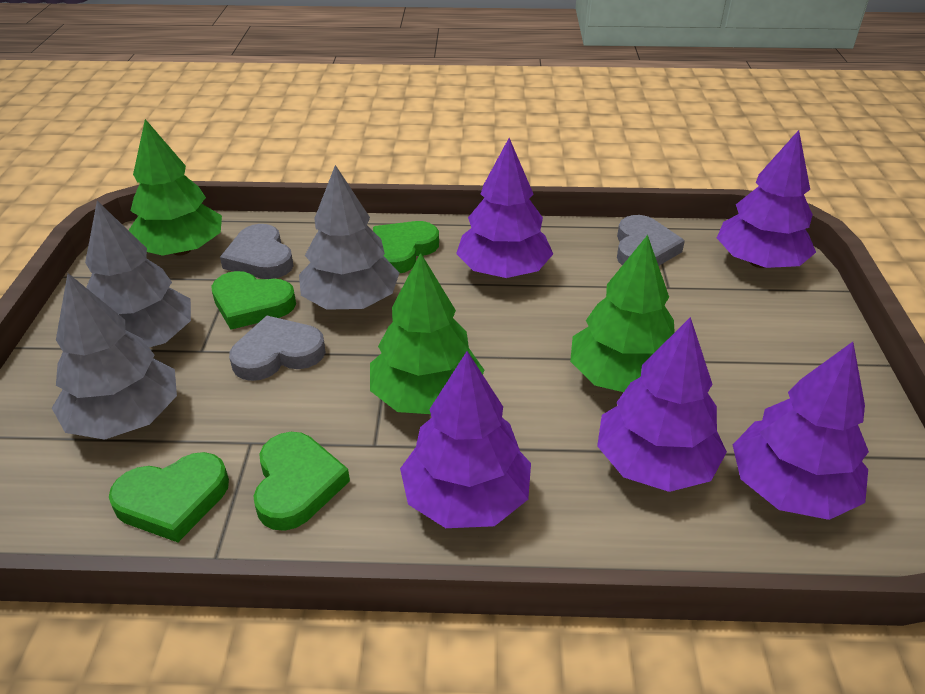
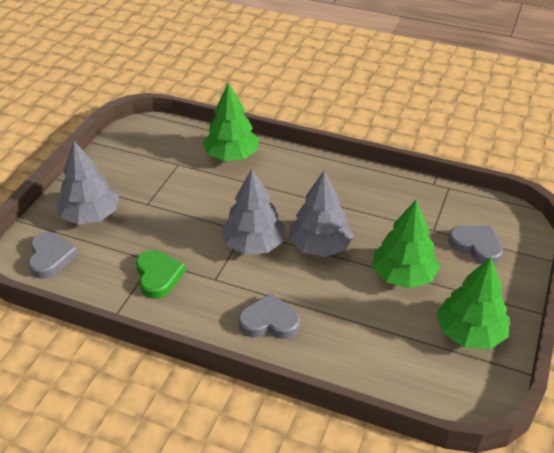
green heart: [109,452,229,542] [212,271,296,330] [253,432,350,531] [373,221,439,274] = 4 -> [136,250,186,299] = 1
purple tree: [400,351,531,528] [456,138,553,278] [597,317,727,492] [717,130,816,268] [733,342,869,520] = 5 -> none = 0

